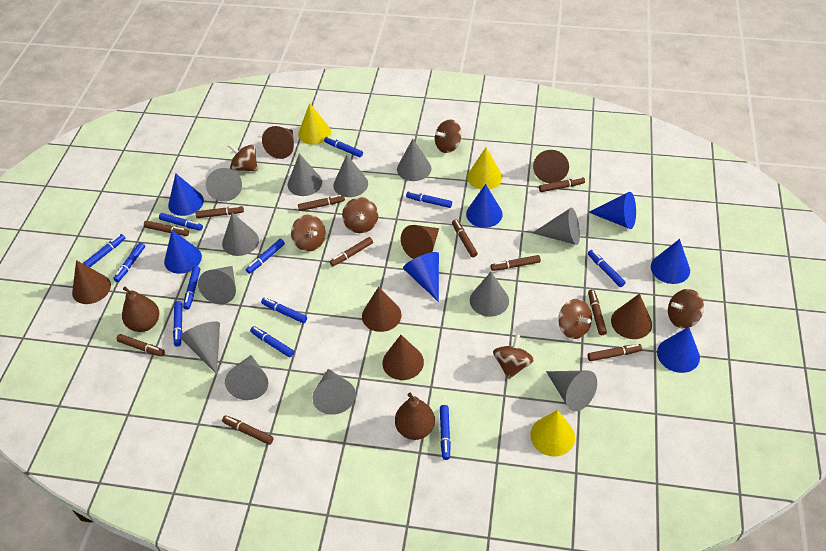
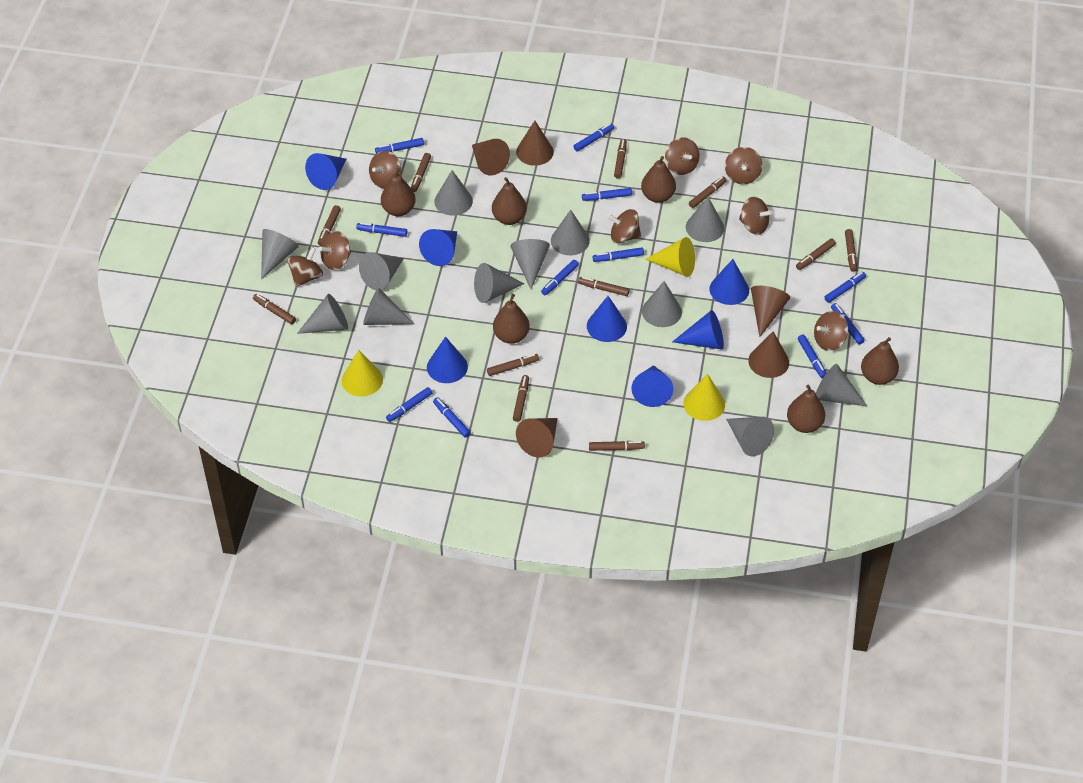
blue marker: [83,234,125,267] [113,242,145,282] [159,213,203,231] [173,301,182,347] [183,266,200,310] [246,239,285,274] [250,326,294,357] [261,298,307,323] [324,136,363,157] [406,191,452,208] [440,405,451,460] [588,250,626,287] = 12 -> [356,222,407,237] [375,138,424,154] [386,387,432,422] [433,397,471,438] [541,260,579,295] [573,123,614,151] [582,188,632,201] [592,247,644,262] [798,335,826,378] [824,272,866,303] [831,303,865,344] = 11
brown cone: [72,260,111,304] [262,126,294,159] [362,287,402,332] [382,335,424,380] [401,225,439,259] [533,150,569,183] [611,293,652,339] = 7 -> [472,139,510,175] [516,121,554,166] [516,418,558,457] [748,331,789,378] [751,286,790,337] = 5
brown pear: [122,287,159,332] [395,393,435,440] = 2 -> [381,168,416,216] [492,177,527,225] [493,294,530,344] [641,156,676,203] [787,385,825,433] [861,337,899,385] = 6
brown spinning top: [228,143,258,171] [291,215,326,252] [342,197,378,233] [435,119,462,153] [493,334,534,380] [558,299,592,339] [668,289,704,329] = 7 -> [287,247,323,287] [319,231,351,270] [369,151,401,189] [608,209,641,243] [665,137,700,175] [725,147,763,184] [739,197,772,235] [814,311,848,351] = 8

